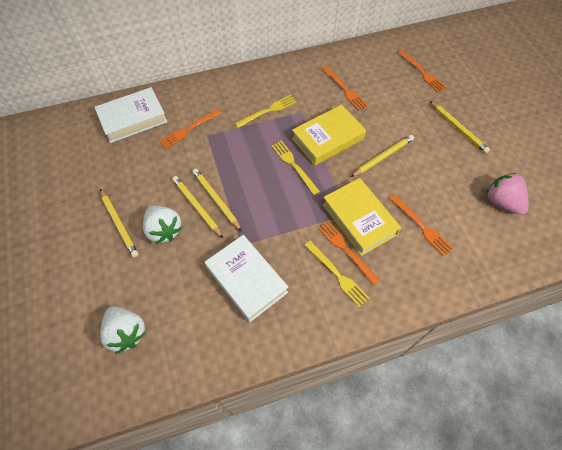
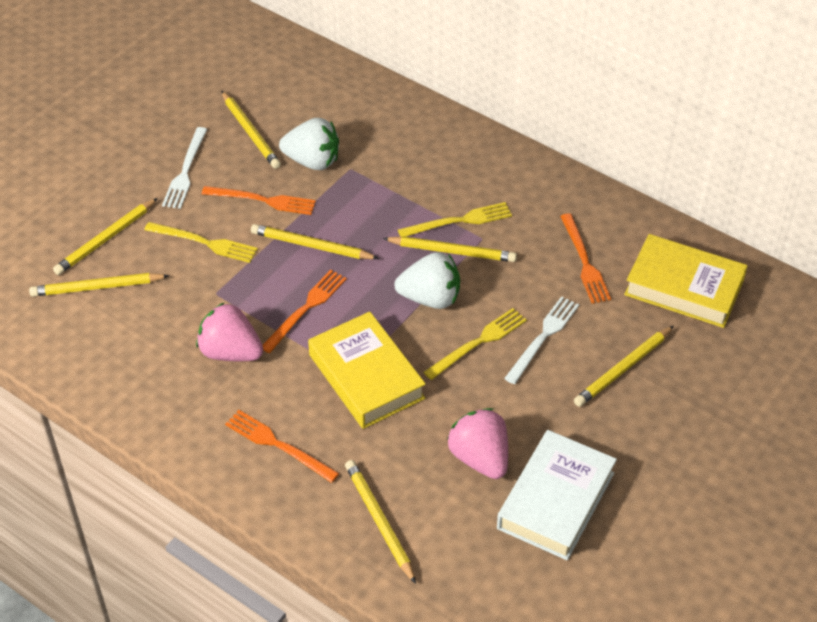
orange fork: [159,109,222,149] [318,221,380,285] [322,66,368,110] [390,194,453,256] [398,50,446,92] = 5 -> [202,186,316,215] [225,410,339,483] [263,270,347,353] [560,213,611,304] = 4
pink strawberry: [486,173,529,215] = 1 -> [196,302,263,361] [447,408,508,479] = 2
white book: [94,87,167,143] [205,235,288,322] = 2 -> [497,430,617,560] = 1
white fork: none = 0 -> [162,127,208,209] [504,296,579,384] = 2
yellow pencil: [100,189,138,258] [172,176,223,238] [192,169,242,231] [351,135,414,177] [430,101,490,153] = 5 -> [29,273,170,297] [53,198,158,275] [222,91,281,169] [251,224,379,259] [345,460,416,584] [383,236,517,262] [574,326,674,407] = 7

